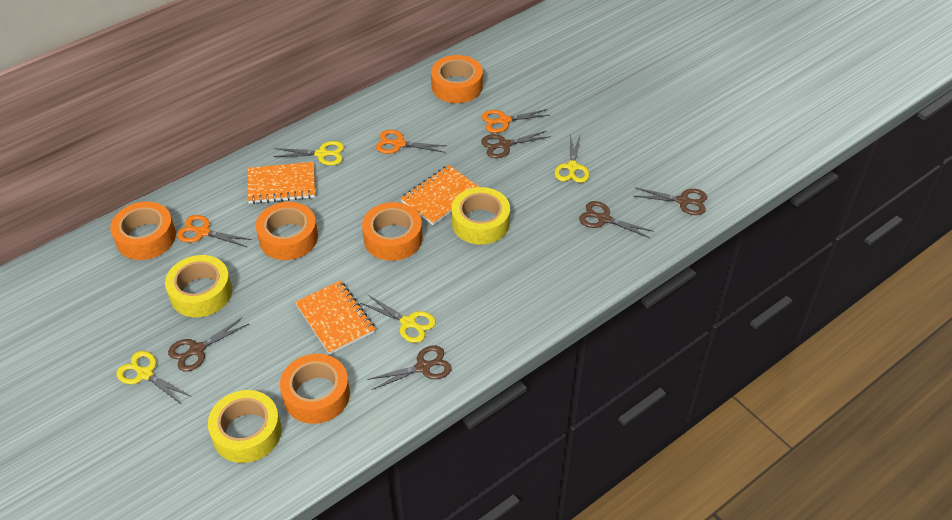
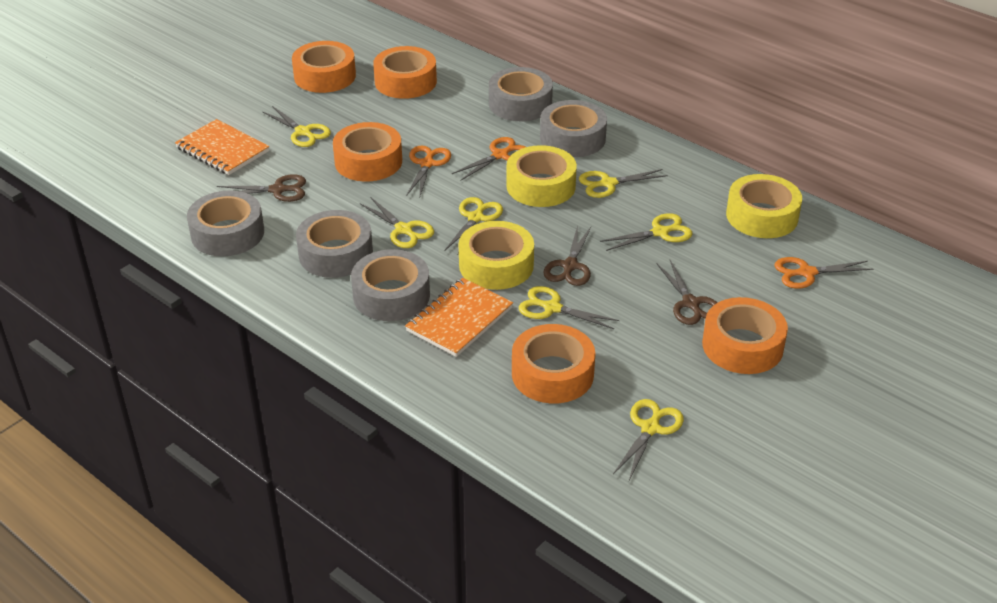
brown scissors: [168,317,249,372] [367,346,452,390] [481,131,551,158] [579,201,654,238] [634,188,707,215] = 5 -> [217,174,306,202] [543,225,591,286] [656,260,717,325] = 3
grey tape: none = 0 -> [187,190,264,256] [296,210,373,278] [351,249,430,321] [489,67,553,121] [540,100,607,157] = 5
orange notebook: [247,162,315,204] [295,281,375,355] [400,165,479,225] = 3 -> [175,119,269,175] [405,278,513,357] = 2
yellow scissors: [117,351,190,405] [273,141,344,166] [361,294,436,343] [555,135,589,183] = 4 -> [263,106,331,147] [360,197,434,248] [444,197,503,254] [519,286,619,329] [579,169,668,198] [600,213,692,251] [613,399,684,480] = 7

